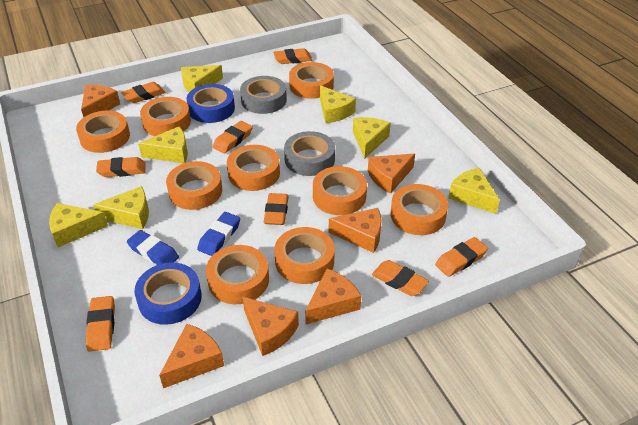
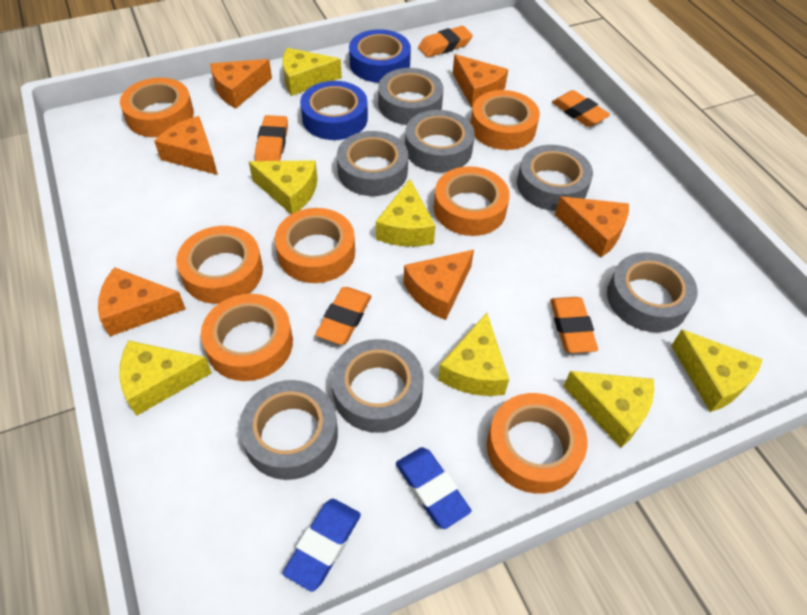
grey tape: [240,76,287,114] [284,131,335,176] = 2 -> [239,380,338,480] [332,339,424,433] [337,131,408,196] [378,68,444,125] [405,110,475,172] [517,145,593,211] [607,252,697,332] = 7
orange eraser: [86,296,115,352] [96,157,146,177] [121,82,165,103] [213,121,253,154] [264,193,289,225] [273,48,312,64] [372,260,429,296] [435,237,488,277] = 8 -> [255,115,288,161] [315,287,372,345] [418,26,473,57] [550,297,598,353] [552,90,610,127] = 5
orange tape: [76,111,130,153] [140,97,191,136] [166,161,222,210] [206,245,269,304] [227,145,280,191] [274,227,335,284] [289,62,334,99] [313,166,367,215] [390,184,448,235] = 9 -> [120,78,194,137] [176,226,263,304] [201,294,293,381] [275,208,355,283] [434,166,510,236] [471,90,540,150] [487,393,588,494] = 7

